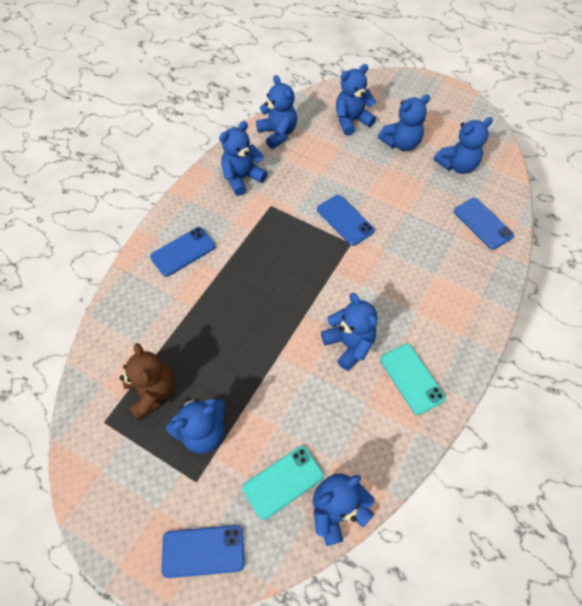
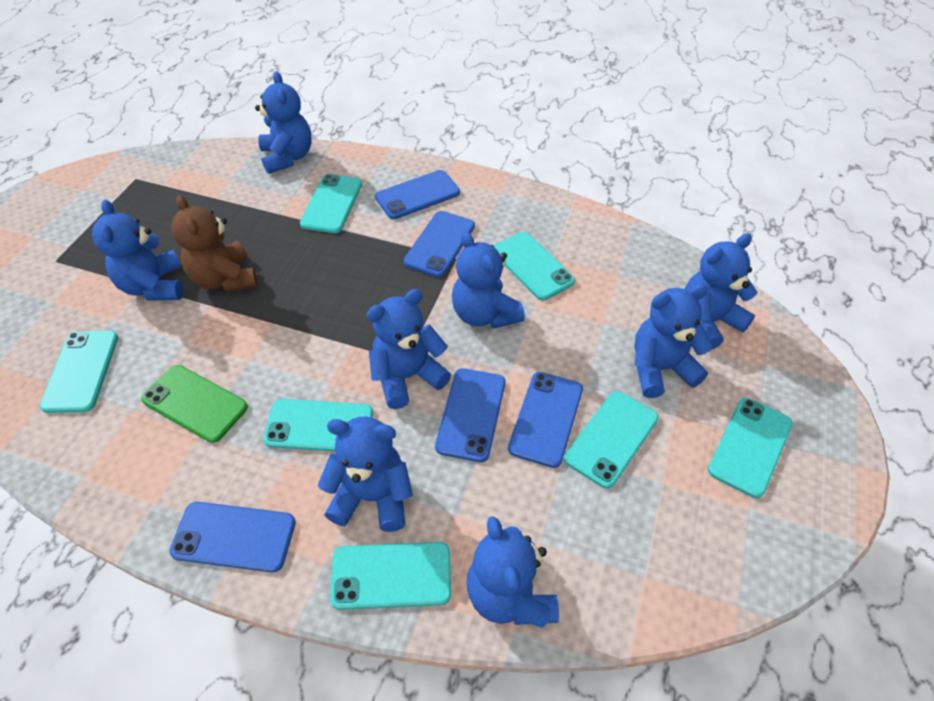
blue phone: [150,227,216,277] [162,525,244,578] [317,195,375,246] [454,198,514,250] = 4 -> [169,502,296,572] [375,170,460,219] [403,211,475,277] [435,368,506,462] [508,372,583,468] = 5
green phone: none = 0 -> [141,365,248,443] = 1
turquoise phone: [243,446,324,520] [380,344,446,415] = 2 -> [40,330,118,413] [263,399,373,452] [300,174,362,233] [330,542,451,610] [494,232,575,301] [564,391,658,489] [708,398,793,498] = 7

